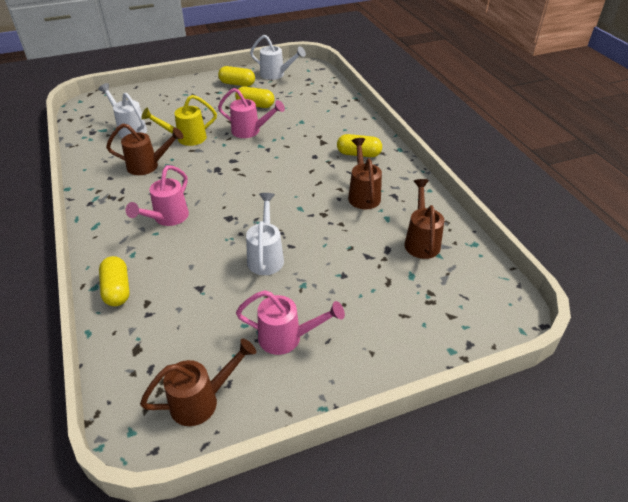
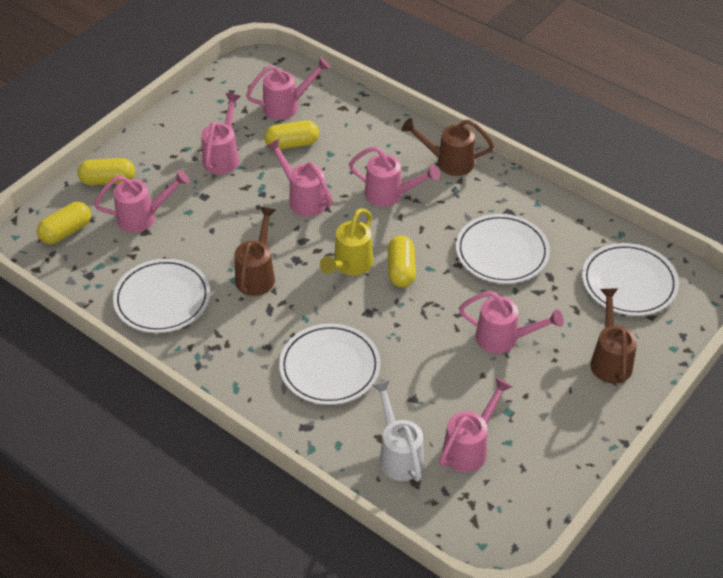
brown watering can: [106,123,184,175] [140,339,256,426] [348,138,382,209] [404,179,444,259] = 4 -> [235,207,276,296] [402,118,494,176] [590,288,637,384] = 3
pink watering can: [126,165,189,226] [218,88,285,138] [236,290,345,355] = 3 -> [94,170,190,233] [201,93,241,174] [246,57,331,120] [265,139,333,216] [349,146,440,207] [439,377,512,472] [459,291,564,354] = 7
white plate: none = 0 -> [113,259,210,333] [279,323,381,405] [456,214,550,284] [582,243,679,316] = 4
white watering can: [98,83,147,138] [246,193,284,275] [250,35,306,80] = 3 -> [372,380,424,482] = 1

